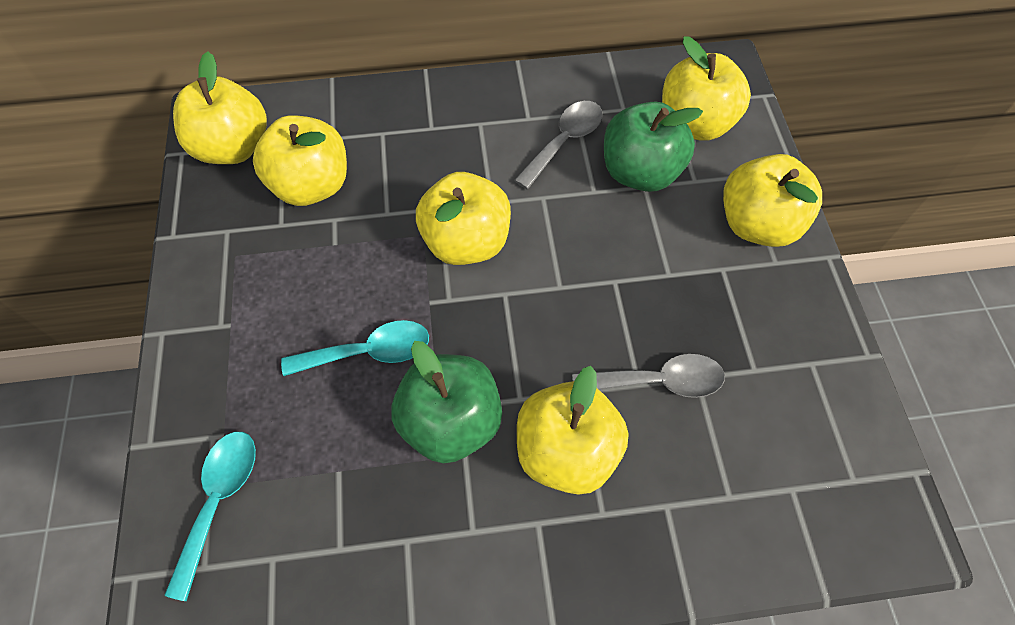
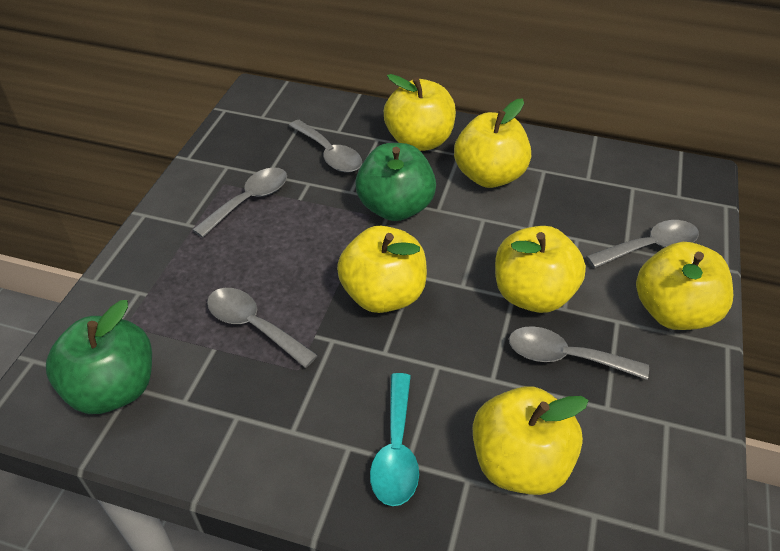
grey spoon: [514,101,602,189] [572,354,725,398] = 2 -> [193,167,287,238] [207,288,318,368] [289,120,362,172] [509,326,649,380] [586,220,699,268] = 5
turquoise spoon: [165,432,256,601] [281,320,429,376] = 2 -> [370,373,419,506] = 1

